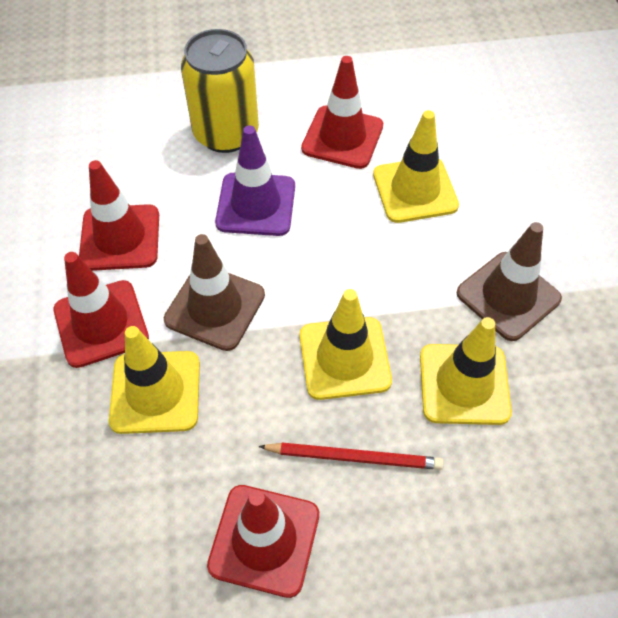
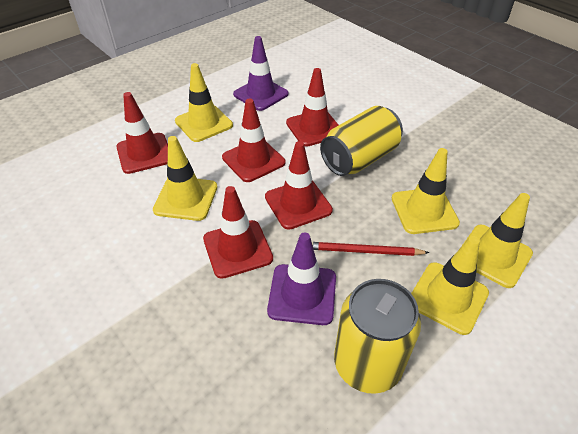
brown traffic cone: [164,234,265,351] [457,222,562,341] = 2 -> none = 0
purple traffic cone: [215,125,295,236] = 1 -> [233,36,289,111] [267,233,336,325] = 2
red traffic cone: [54,252,149,368] [79,160,159,271] [207,485,319,598] [301,56,383,169] = 4 -> [116,92,168,174] [203,186,273,279] [222,98,286,182] [265,141,333,230] [286,68,338,147] = 5
yellow can: [181,29,259,153] = 1 -> [320,106,403,176] [334,279,421,394] = 2
yellow traffic cone: [109,326,200,434] [300,289,392,400] [373,110,459,223] [420,317,512,425] = 4 -> [153,136,217,221] [175,63,233,142] [392,148,460,234] [411,236,489,335] [461,193,533,288] = 5

